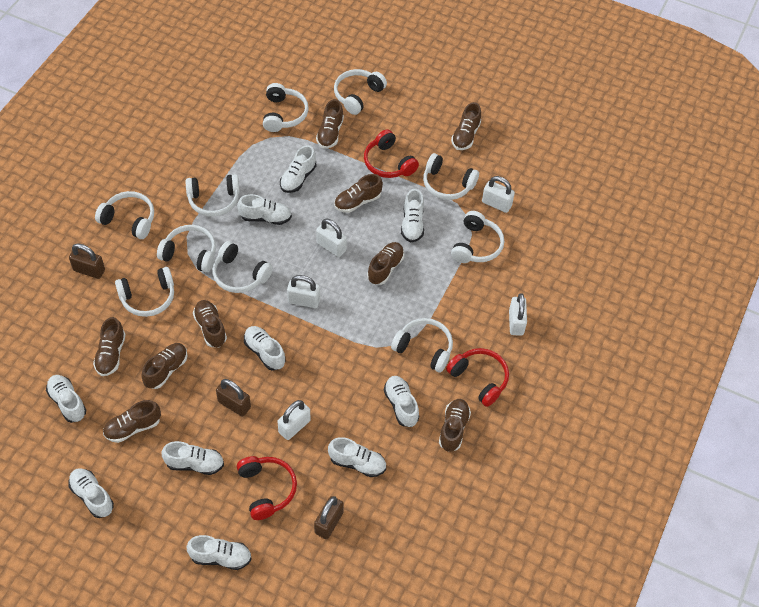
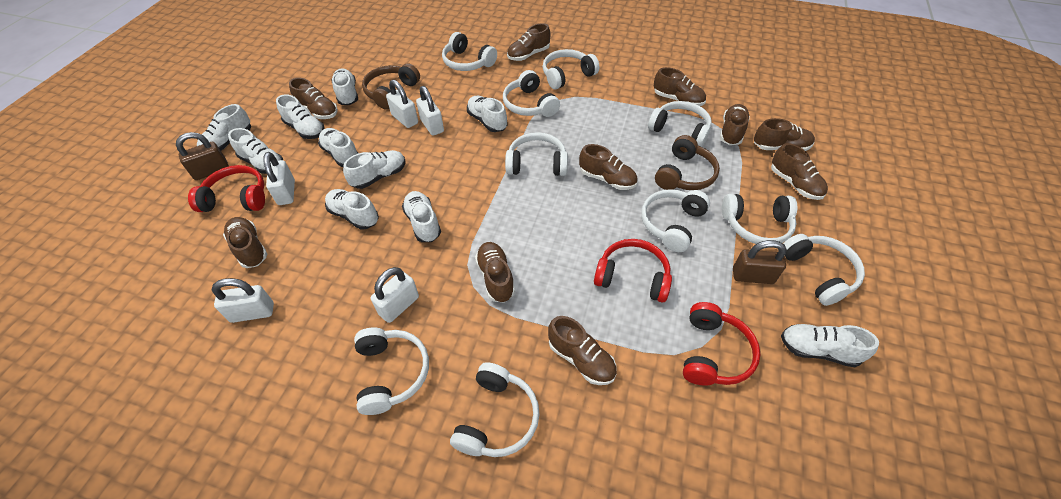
brown headphones: none = 0 -> [362,63,420,109] [655,135,720,190] = 2
brown padlock: [69,243,105,279] [216,379,251,417] [314,496,344,539] = 3 -> [176,132,229,180] [733,240,787,284] = 2
brown shoe: [93,317,126,376] [103,400,161,443] [141,343,187,389] [193,300,227,347] [316,99,344,149] [334,174,383,213] [367,242,404,285] [439,399,471,452] [451,102,481,150] = 9 -> [223,217,267,268] [289,78,338,119] [475,242,515,303] [507,23,550,61] [548,316,617,385] [579,144,638,190] [653,67,706,106] [720,104,750,145] [754,118,815,151] [771,143,828,200] = 10

